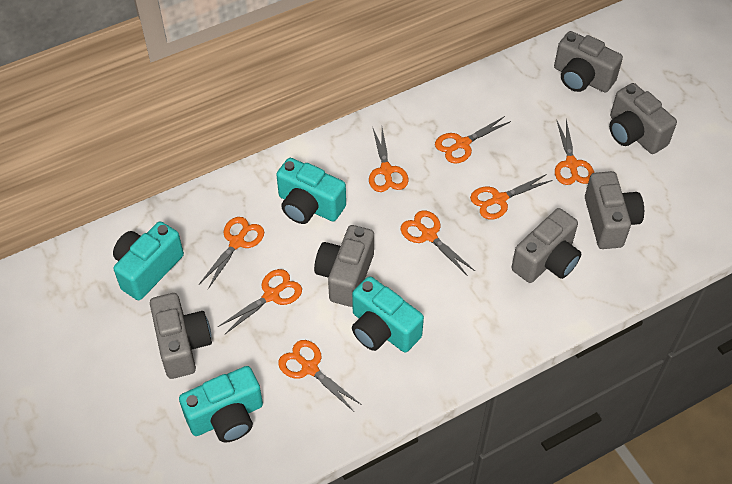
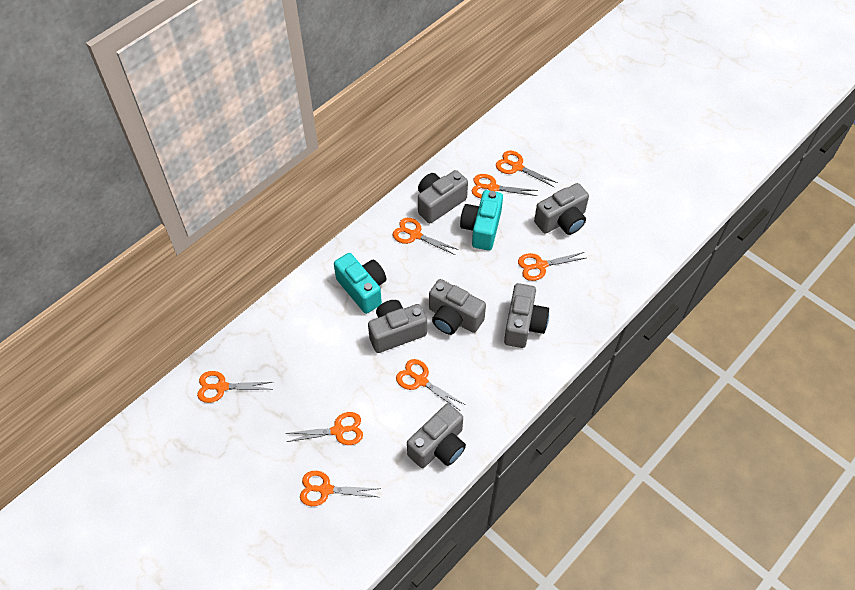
turquoise camera: [113,221,184,300] [179,366,263,443] [276,158,346,224] [352,276,424,353] = 4 -> [334,253,386,314] [460,190,503,251] = 2

